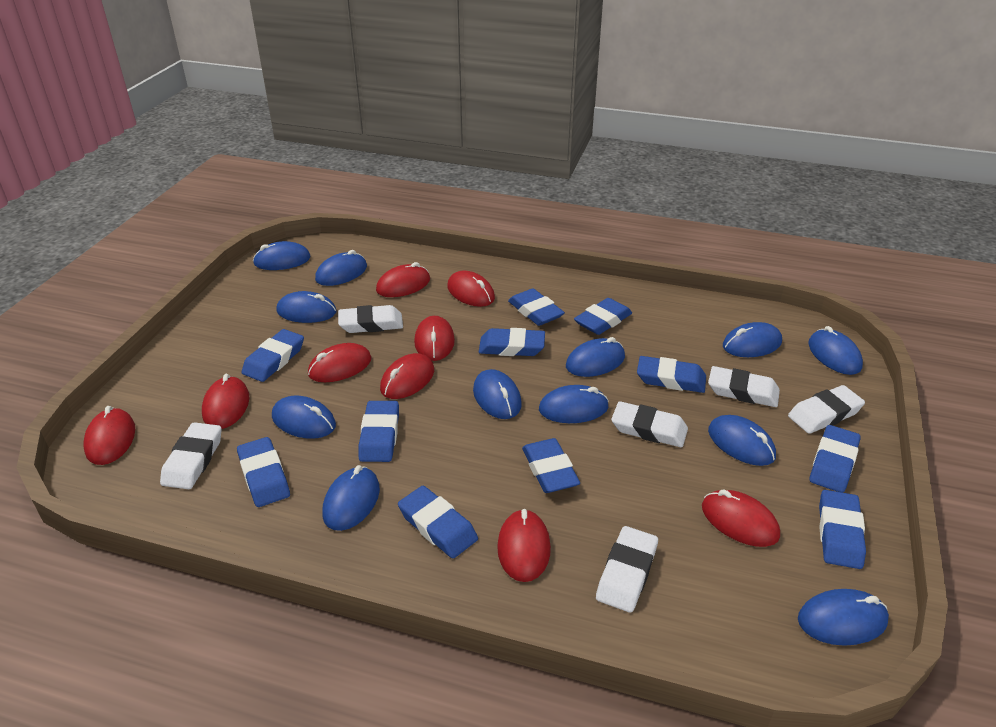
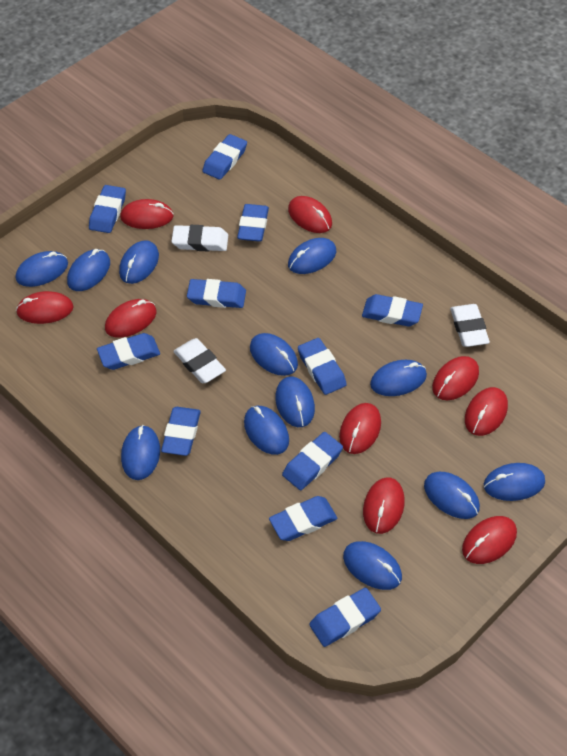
white eraser: [160,422,222,489] [338,305,403,333] [596,526,658,613] [611,401,688,447] [708,366,780,407] [788,385,865,434] = 6 -> [171,225,228,251] [173,338,226,383] [450,304,490,347] = 3

